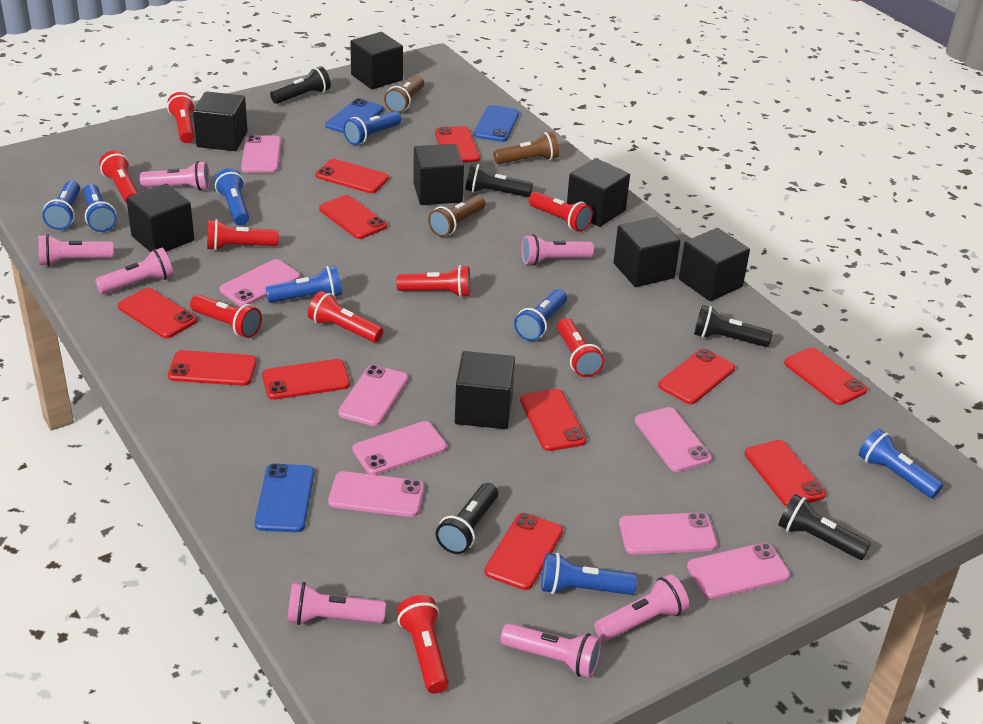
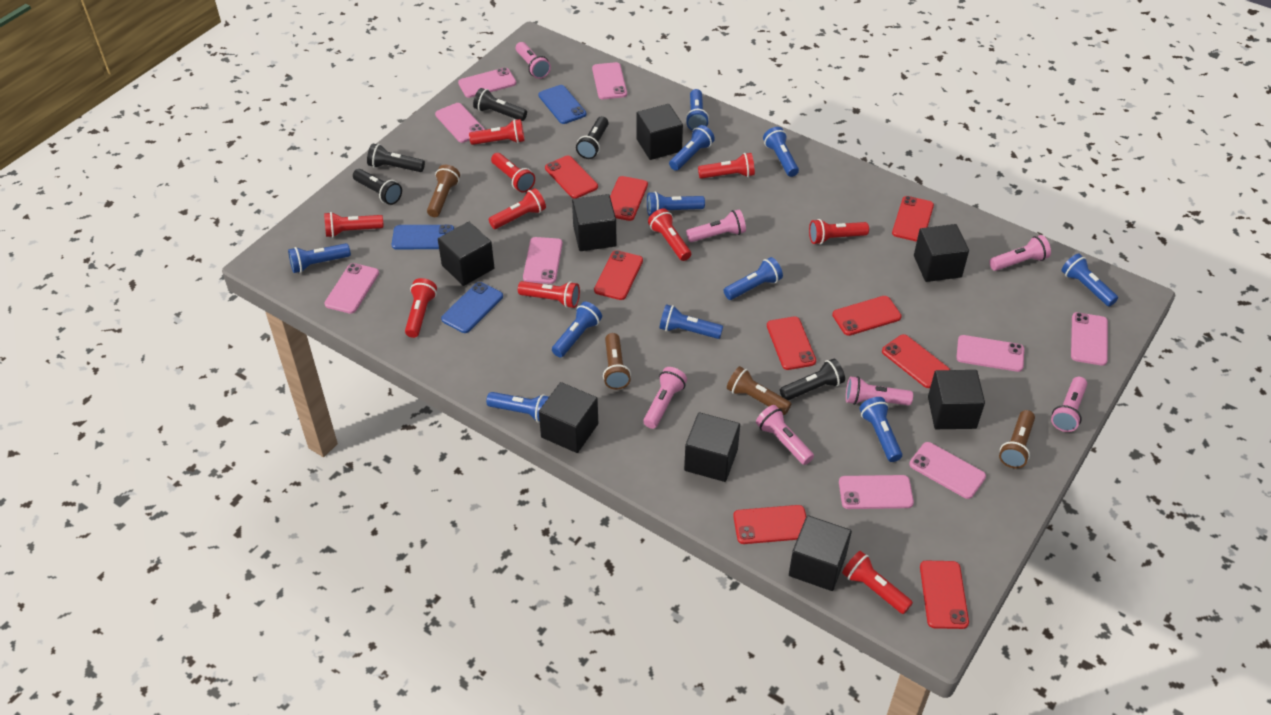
blue flashlight: [43,181,80,230] [83,184,117,232] [214,168,249,226] [265,266,342,303] [343,111,401,145] [514,289,567,341] [541,553,637,595] [859,429,943,498] = 8 -> [288,243,351,273] [486,392,549,423] [552,302,602,357] [647,191,705,216] [659,304,723,339] [669,125,715,171] [685,89,709,131] [724,257,783,300] [763,127,799,177] [859,397,902,462] [1061,253,1118,306] = 11
brown flashlight: [384,75,424,113] [428,195,485,237] [493,132,559,164] = 3 -> [427,165,460,217] [603,333,631,390] [727,366,791,415] [999,410,1035,468] = 4
pink phone: [219,259,300,306] [241,135,281,173] [328,471,424,517] [338,365,408,426] [352,421,447,475] [619,512,717,555] [635,407,712,472] [687,543,790,599] = 8 -> [325,263,379,314] [435,103,485,143] [458,67,516,98] [523,237,562,284] [592,62,627,99] [839,475,914,509] [909,442,986,499] [956,335,1024,372] [1071,312,1108,366] = 9
red flashlight: [99,150,138,204] [167,92,195,143] [190,295,262,338] [207,219,279,251] [308,291,383,343] [396,265,470,297] [397,595,449,694] [529,192,593,232] [557,318,604,377] = 9 -> [324,212,384,237] [405,278,437,338] [469,119,525,145] [489,188,546,229] [491,153,535,192] [518,281,580,308] [648,208,691,261] [698,153,755,179] [809,219,869,245] [842,551,913,614] = 10
red phone: [118,288,197,338] [168,350,257,386] [262,359,350,400] [316,159,389,193] [319,195,387,239] [435,126,480,163] [484,513,563,590] [520,389,586,451] [658,349,735,404] [745,440,826,506] [784,347,867,405] = 11 -> [545,156,598,199] [594,250,643,300] [610,176,648,221] [733,505,806,544] [767,317,816,370] [832,296,902,336] [882,334,950,388] [892,196,934,242] [920,561,969,629] = 9

